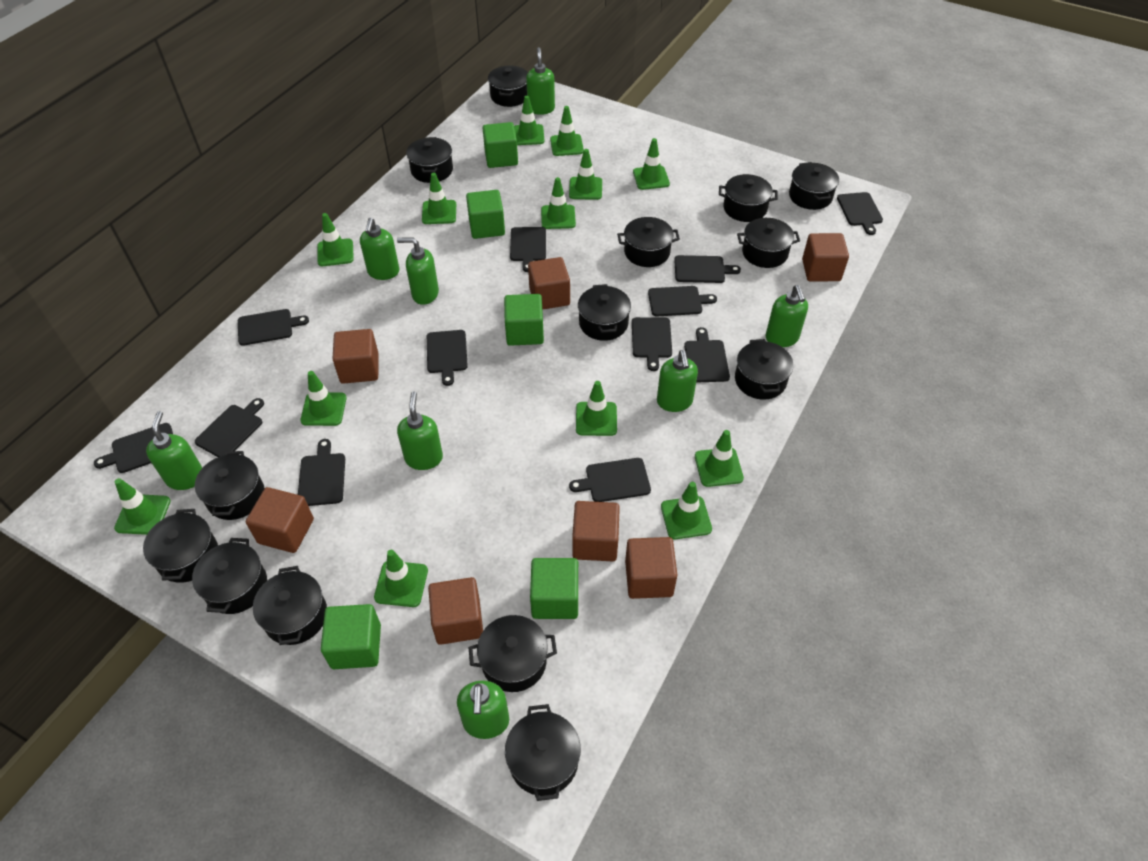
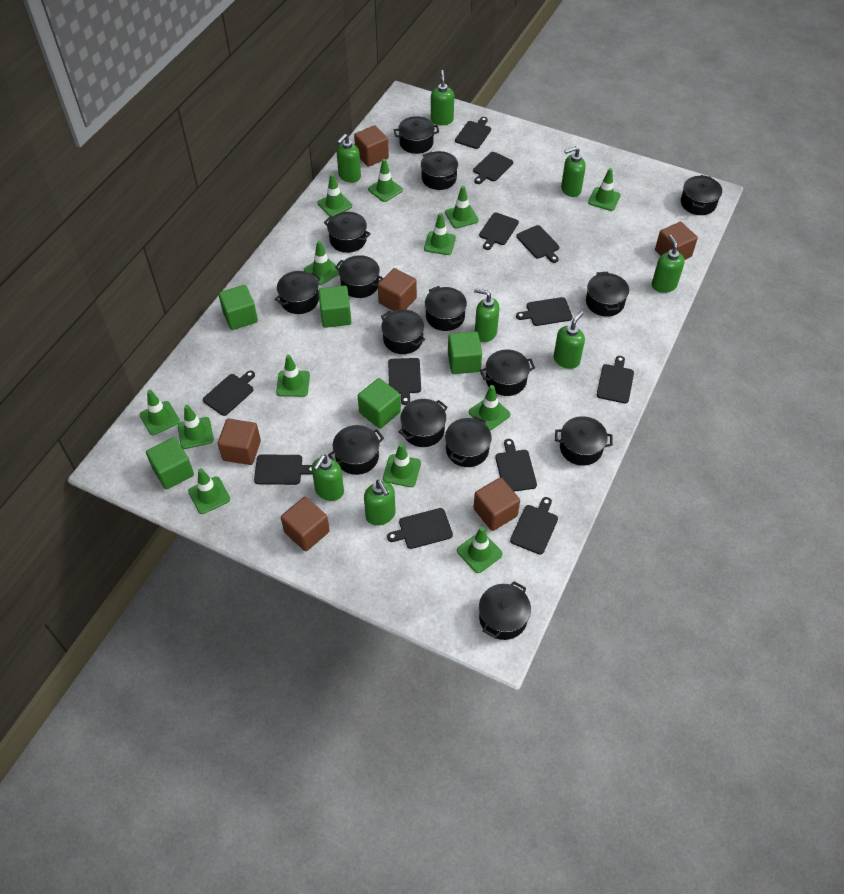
black pot: [143,509,218,583] [192,538,267,614] [195,451,265,520] [253,566,327,645] [406,137,453,183] [469,615,557,692] [488,66,528,107] [505,704,581,801] [578,284,631,341] [617,217,680,267] [719,174,778,222] [735,339,794,399] [737,218,800,268] [789,162,839,210] = 14 -> [275,271,321,314] [324,212,371,253] [328,425,384,475] [335,255,383,298] [381,309,425,354] [394,116,439,154] [399,399,448,447] [421,151,458,190] [425,286,467,331] [445,416,492,467] [479,581,531,640] [480,349,535,396] [555,416,613,466] [586,272,629,317] [681,175,722,215] = 15
brown cube: [246,487,314,553] [333,329,379,384] [428,577,483,645] [528,257,570,310] [572,501,620,562] [625,537,677,599] [802,233,849,281] = 7 -> [218,419,261,465] [281,497,330,552] [354,125,389,167] [378,268,417,311] [473,477,520,531] [655,222,698,260] = 6

